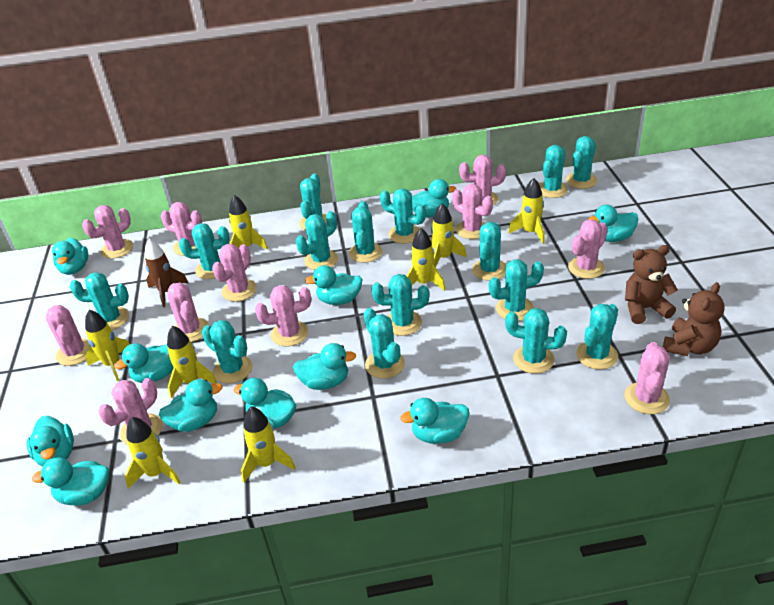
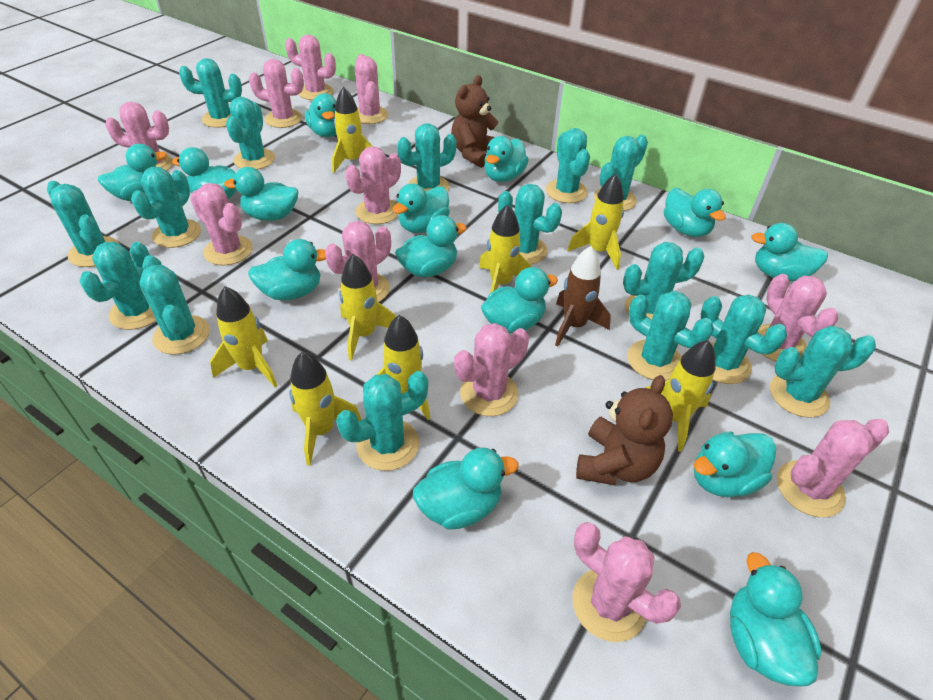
turquoise duck: [27,416,74,466] [32,457,109,505] [52,238,88,275] [115,343,174,383] [159,379,222,432] [234,378,296,428] [293,343,356,390] [305,265,363,305] [400,398,469,444] [412,179,457,217] [588,205,639,242] = 11 -> [98,144,167,201] [172,147,237,199] [224,167,298,221] [248,239,326,300] [305,93,337,137] [392,183,450,233] [395,215,467,277] [413,447,519,529] [481,267,558,333] [484,136,529,182] [664,188,726,237] [694,431,776,497] [730,552,822,686] [751,223,828,281] = 14

